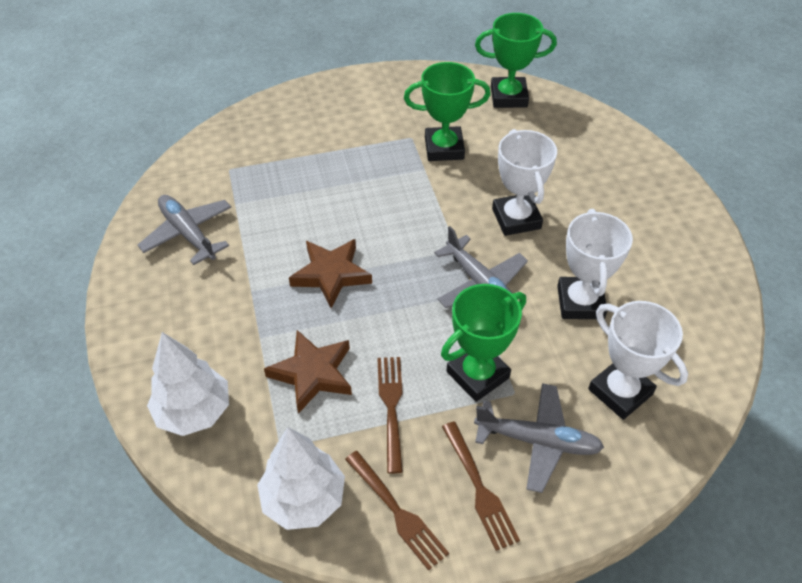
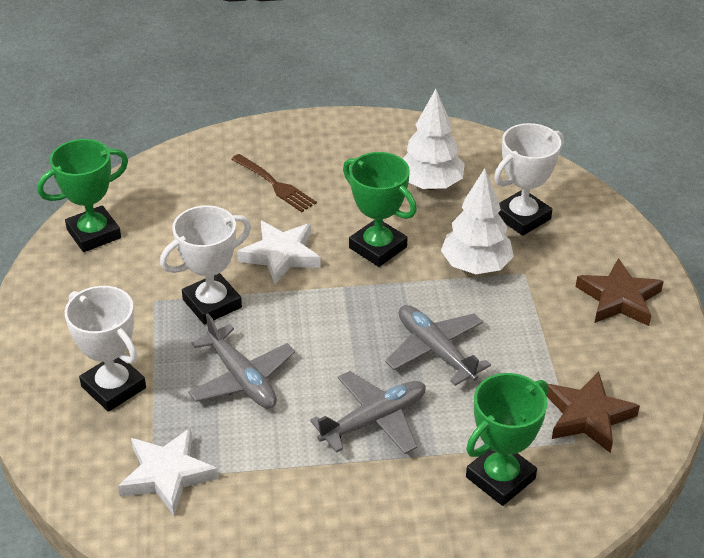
brown fork: [345,451,449,571] [377,357,403,474] [442,422,520,551] = 3 -> [231,154,317,212] = 1
white star: none = 0 -> [118,428,219,515] [237,221,321,285] = 2

